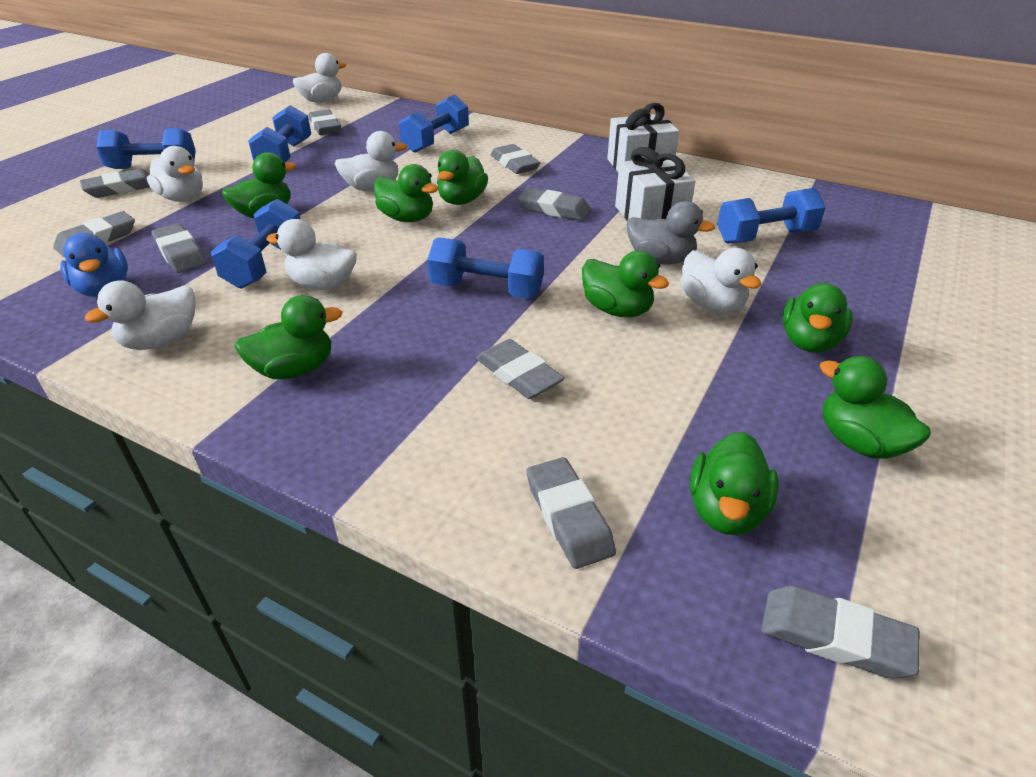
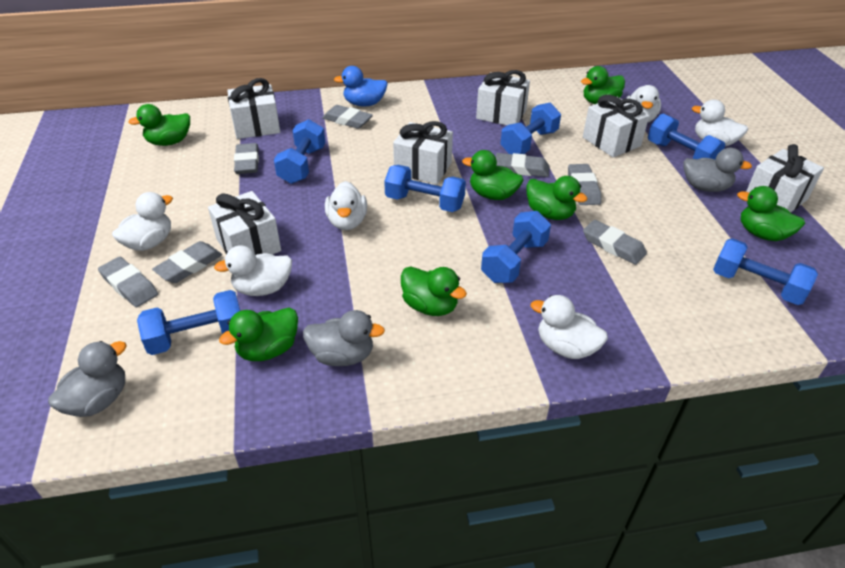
blue dumbbell: [96,128,196,169] [211,199,300,289] [248,105,311,163] [399,94,469,153] [427,237,544,299] [717,188,826,244] = 6 -> [137,290,240,355] [274,119,325,184] [384,165,466,212] [481,211,551,283] [500,102,561,154] [648,114,725,160] [713,238,818,305] = 7
green duck: [222,152,296,218] [234,295,343,379] [374,164,438,222] [437,150,488,205] [582,251,669,317] [690,432,779,535] [782,282,853,353] [820,356,931,459] = 8 -> [128,104,190,146] [219,307,298,361] [401,266,467,316] [462,150,523,200] [526,176,588,220] [581,66,625,104] [737,186,805,241] = 7
grey duck: [627,201,715,265] = 1 -> [48,341,127,417] [303,310,385,366] [683,148,752,192] = 3
grey eraser: [53,211,135,257] [80,169,150,198] [151,223,206,273] [309,110,341,135] [476,339,565,399] [491,144,541,174] [518,188,591,221] [526,457,616,569] [761,585,920,679] = 9 -> [98,257,158,307] [152,241,222,283] [234,143,259,174] [322,105,373,129] [496,153,549,177] [568,164,601,205] [583,220,647,265] = 7
white gift: [607,103,679,172] [615,147,695,221] = 2 -> [208,191,281,255] [227,78,280,139] [393,121,453,184] [476,70,530,125] [583,95,649,157] [746,144,824,213] = 6

